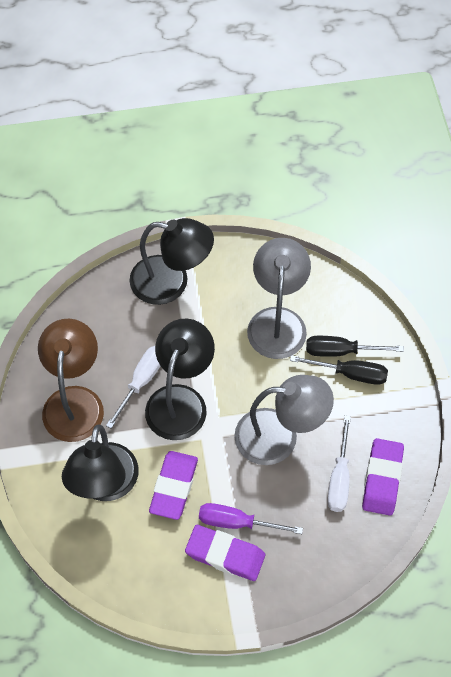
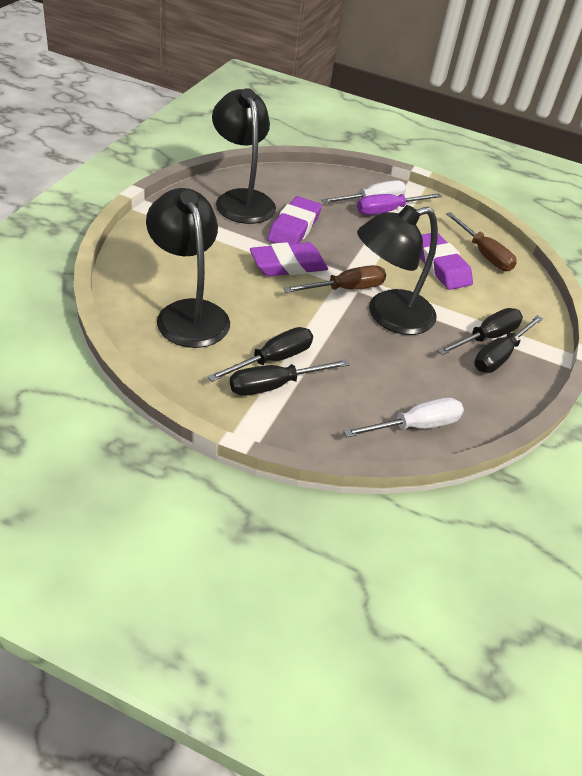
black screwdriver: [290,355,388,385] [306,336,404,357] = 2 -> [208,327,313,382] [230,359,350,396] [438,308,523,355] [474,315,543,373] = 4
brown lamp: [38,319,104,442] = 1 -> none = 0
brown screwdriver: none = 0 -> [283,265,386,293] [446,212,517,271] = 2
grey lamp: [234,375,334,465] [247,238,311,359] = 2 -> none = 0

